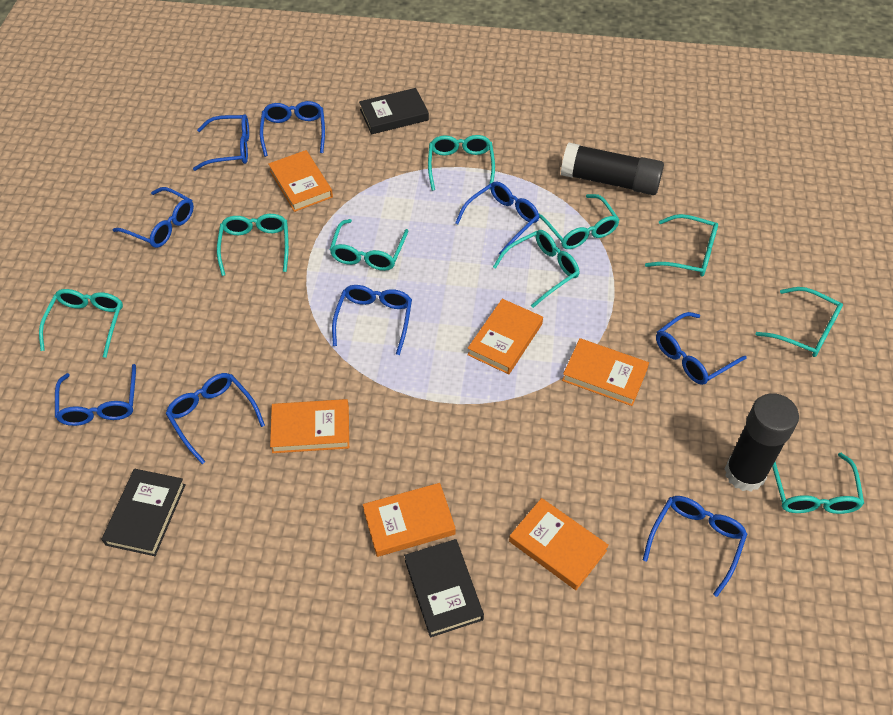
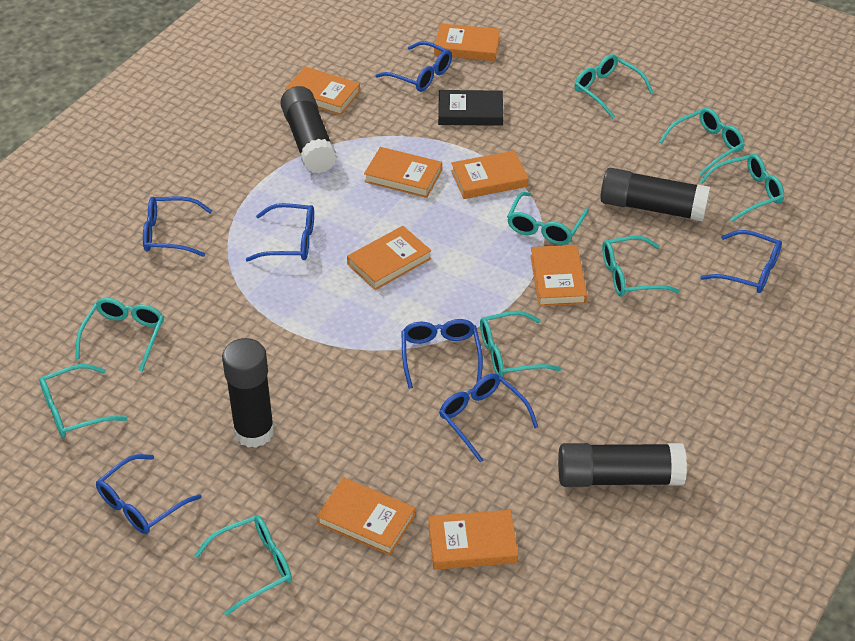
black book: [102,469,186,556] [359,88,429,134] [404,539,484,637] = 3 -> [438,90,503,126] = 1
black glue stick: [561,142,664,195] [725,393,799,492] = 2 -> [222,338,275,448] [280,86,337,173] [558,443,687,487] [600,168,710,221] = 4
blue glasses: [55,364,136,426] [112,187,194,248] [165,373,265,464] [193,114,249,171] [260,101,325,157] [332,285,412,355] [455,181,540,254] [643,496,747,597] [656,312,747,385] = 9 -> [96,454,201,534] [143,197,212,257] [246,203,314,262] [375,41,452,92] [401,319,483,389] [439,373,538,463] [700,230,782,293] = 7
orange book: [268,150,333,212] [270,399,349,453] [363,483,456,557] [467,299,543,374] [509,498,609,590] [562,338,649,406] = 6 -> [285,66,360,115] [317,477,415,555] [347,226,431,290] [364,147,442,198] [428,510,518,570] [434,23,500,61] [451,150,528,199] [530,245,587,306] = 8

